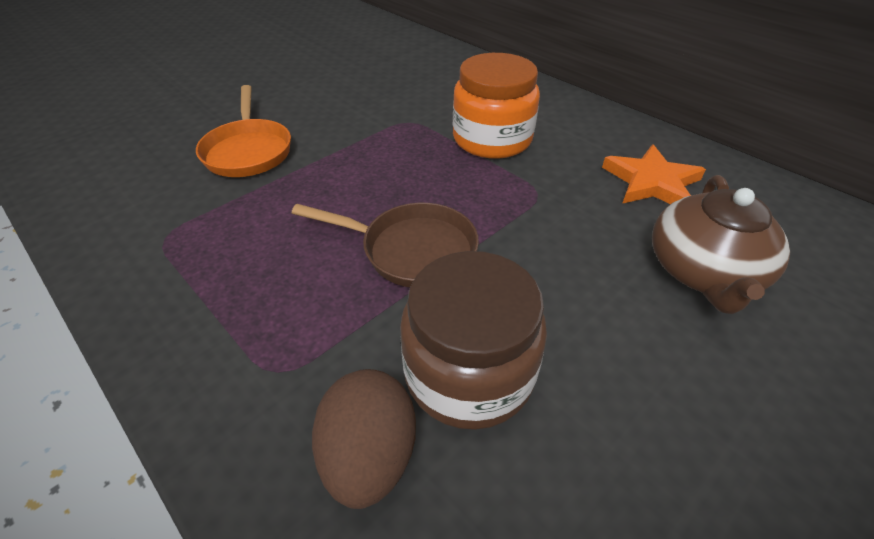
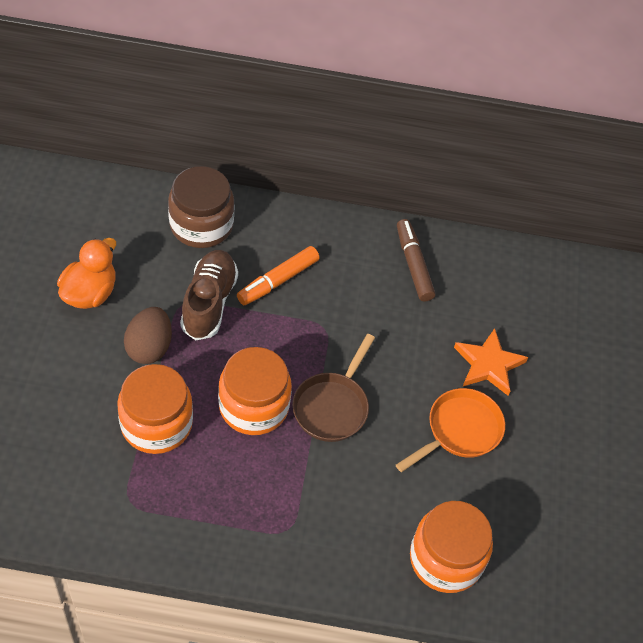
brown marker: none = 0 -> [397,219,436,302] = 1
brown shoe: none = 0 -> [180,250,238,340] = 1
brown teapot: [652,175,790,314] = 1 -> none = 0
orange duck: none = 0 -> [57,238,116,309] = 1
orange jar: [453,53,540,159] = 1 -> [117,364,193,454] [218,347,292,435] [410,501,493,593] = 3
orange marker: none = 0 -> [237,246,319,305] = 1

